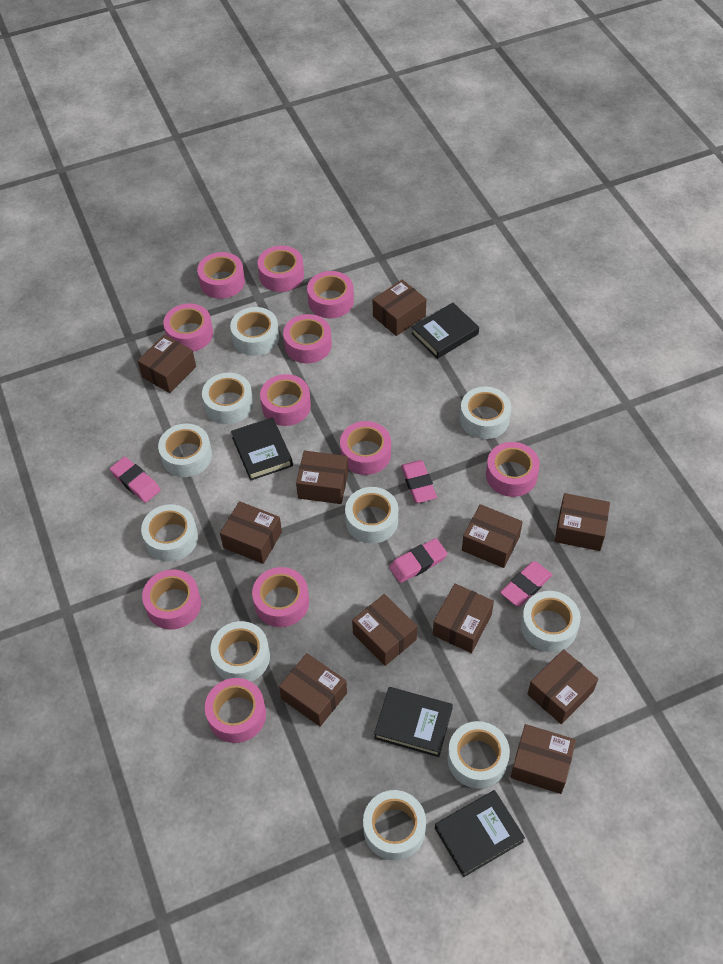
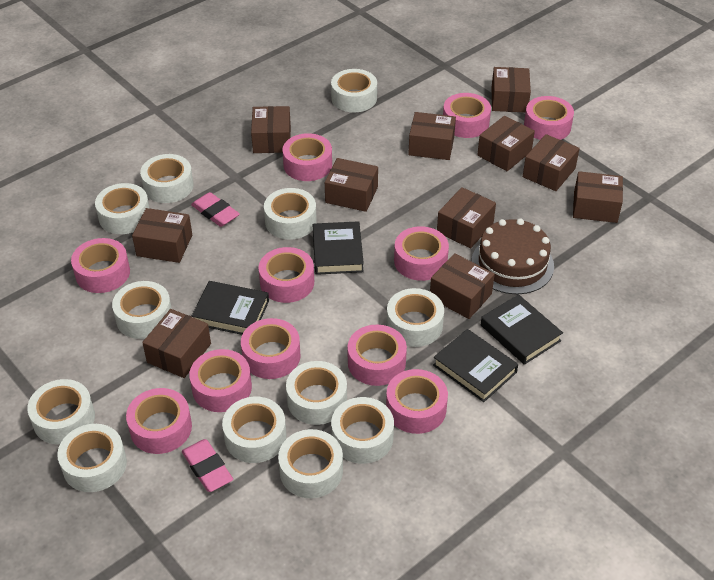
brown cake: none = 0 -> [472,218,554,294] = 1
pink eraser: [110,457,161,503] [389,538,447,583] [401,460,437,503] [500,561,552,606] = 4 -> [182,439,233,492] [191,192,240,227] = 2
white tape: [141,504,198,562] [158,424,212,477] [202,373,253,424] [210,621,270,681] [230,307,279,356] [345,487,398,544] [363,790,426,861] [448,721,510,789] [460,387,511,439] [521,591,581,652] = 10 -> [27,379,95,444] [57,424,127,492] [95,183,150,234] [112,281,172,339] [140,154,194,203] [222,397,287,463] [264,188,317,239] [278,429,343,498] [286,361,347,425] [331,69,377,112] [331,397,394,464] [386,288,444,347] = 12

